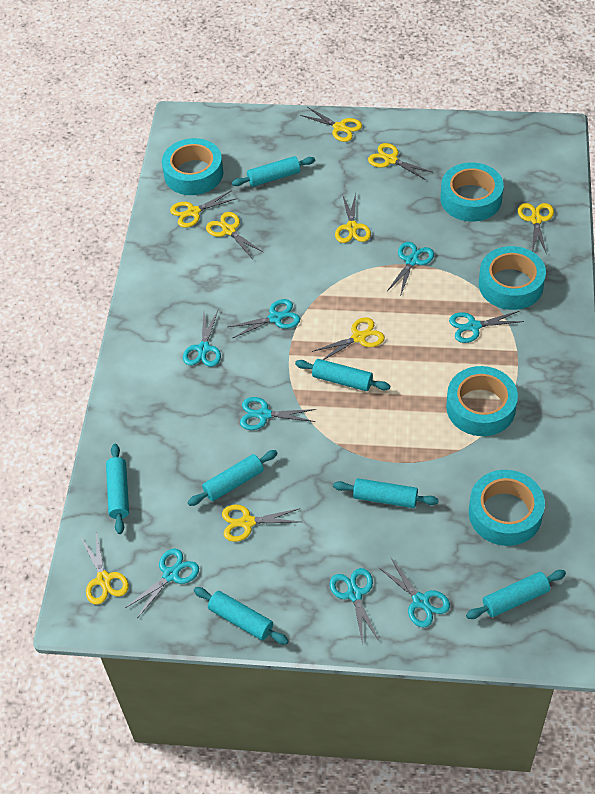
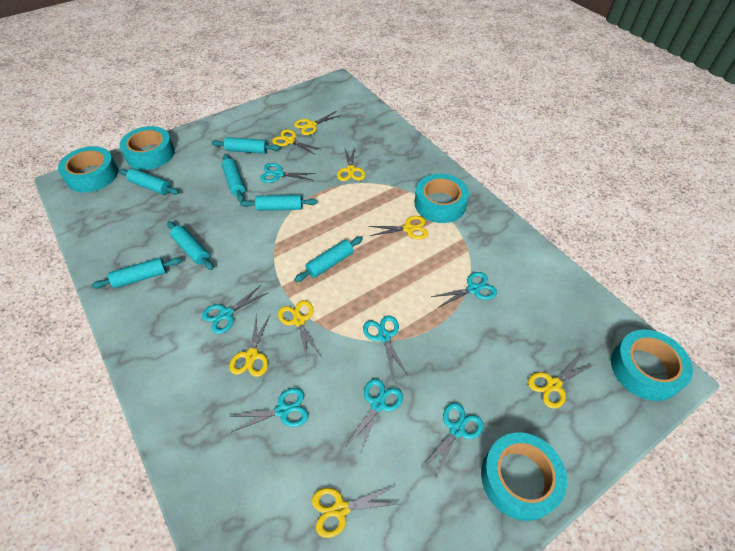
turquoise scissors: [125,548,199,617] [183,311,221,367] [228,299,300,338] [240,397,316,430] [330,568,380,645] [377,558,450,628] [387,242,434,294] [449,311,524,343] = 8 -> [202,285,269,334] [228,388,309,432] [260,163,316,183] [346,379,403,455] [363,315,408,378] [422,402,483,478] [431,272,497,308] = 7
yellow scissors: [81,532,129,605] [170,190,237,228] [206,212,264,258] [222,505,301,542] [300,107,362,142] [312,317,385,360] [335,193,371,243] [368,143,432,180] [518,203,554,255] = 9 -> [229,314,270,377] [272,129,322,154] [278,300,321,359] [294,111,342,135] [312,486,397,538] [337,147,365,181] [368,216,428,239] [528,355,595,409] = 8

